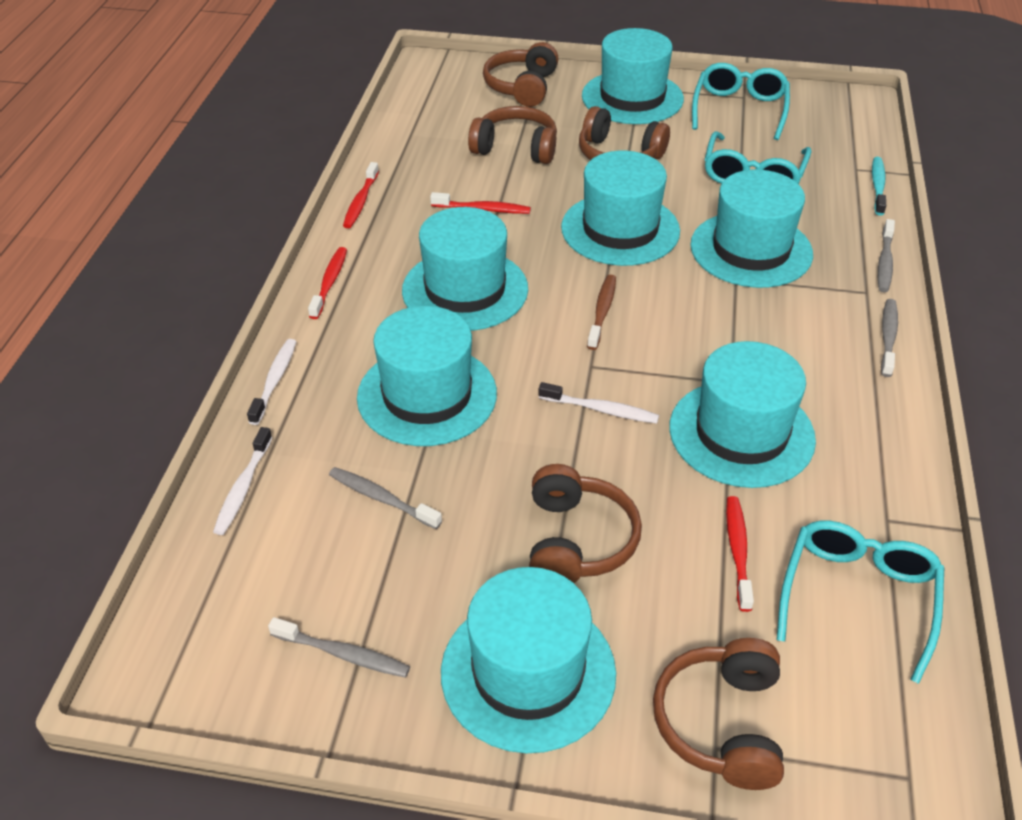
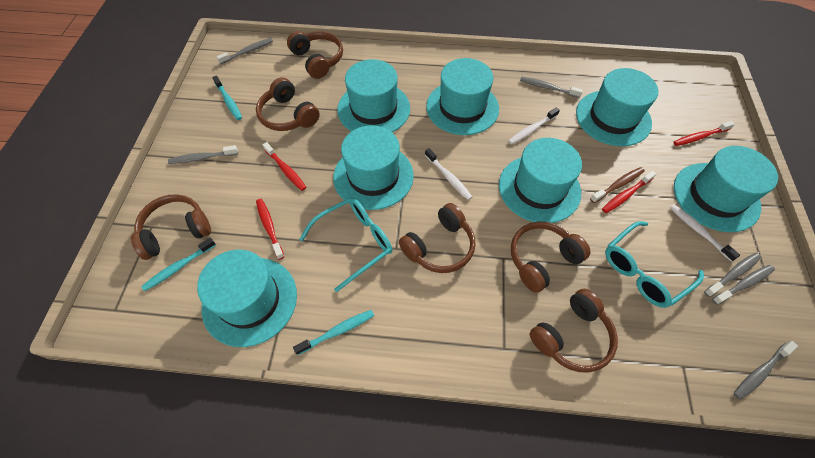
brown headphones: [468,106,557,164] [483,42,558,107] [529,464,642,583] [579,106,670,160] [653,638,784,790] = 5 -> [131,194,211,260] [256,77,320,131] [287,31,343,79] [399,203,476,273] [511,221,591,293] [530,289,618,372] = 6
grey toothbrush: [268,617,410,678] [329,467,442,529] [878,219,895,292] [881,299,898,377] = 4 -> [168,145,238,164] [217,38,273,64] [520,77,583,98] [704,253,761,297] [712,265,775,305] [733,341,798,400] = 6
turquoise glasses: [692,63,790,140] [705,131,812,184] [777,521,944,684] = 3 -> [299,197,392,292] [605,221,704,308] = 2
turquoise toothbrush: [872,157,886,216] = 1 -> [141,238,216,291] [212,75,242,120] [293,310,374,355] = 3

